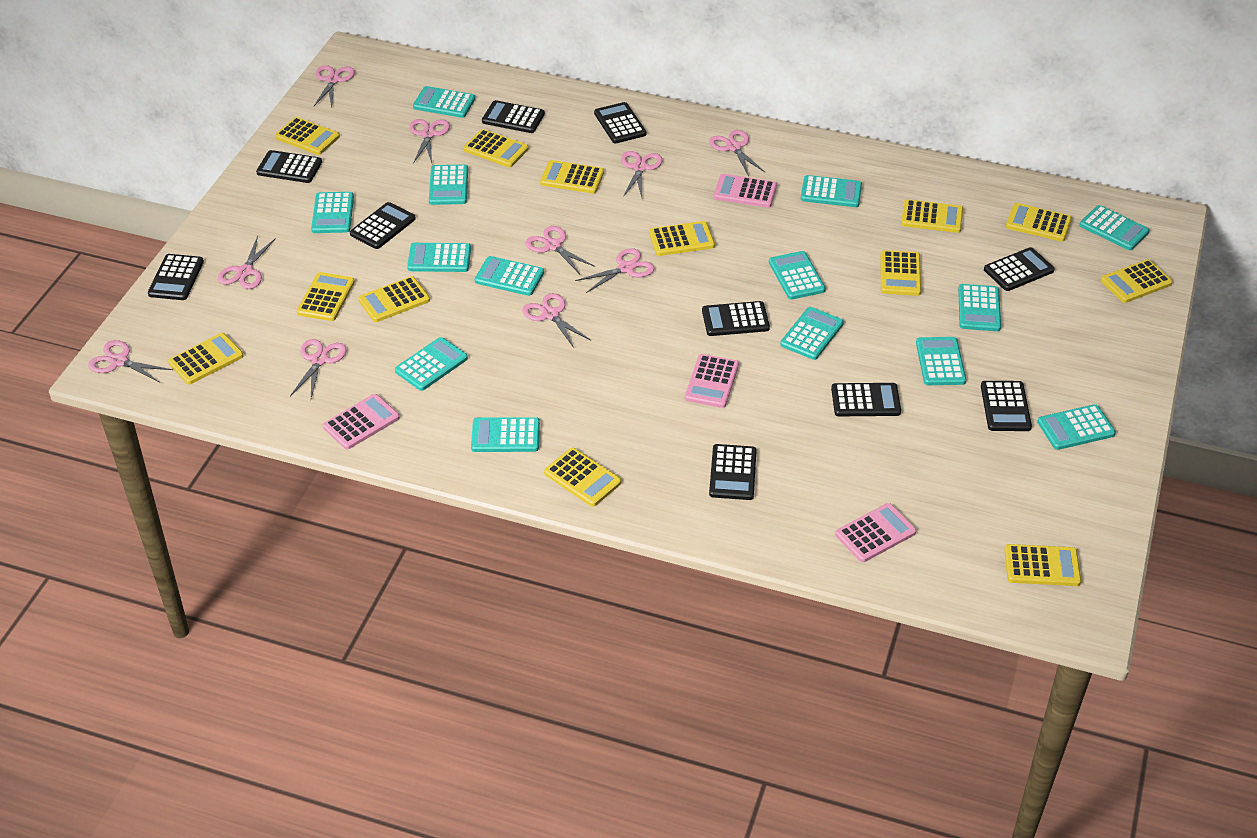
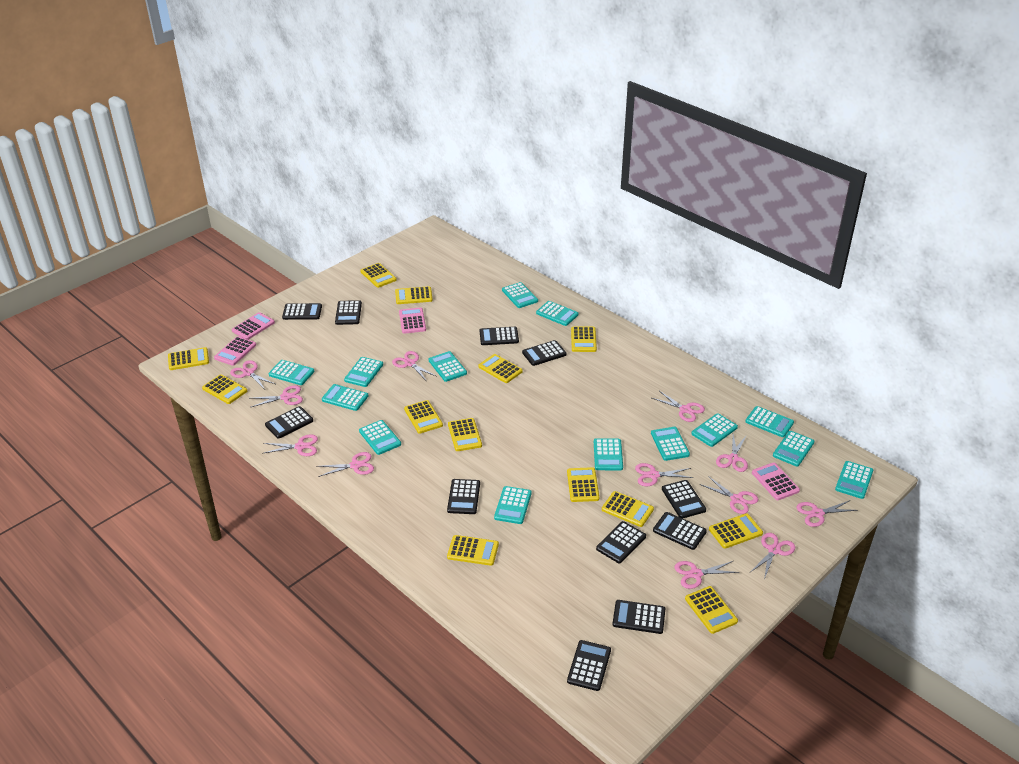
black calculator: [148,254,204,300] [256,150,322,183] [350,202,416,249] [482,100,545,133] [594,102,646,143] [702,301,770,336] [709,444,757,500] [831,383,901,416] [981,381,1032,431] [984,247,1055,291] = 10 -> [265,406,313,439] [282,303,322,320] [335,300,362,325] [447,479,480,514] [480,327,519,345] [522,340,566,366] [567,640,611,691] [596,521,646,563] [612,600,665,634] [653,512,707,550] [662,480,706,518] = 11
pink scissors: [88,340,173,383] [218,236,276,289] [290,339,347,398] [314,65,355,108] [409,119,450,163] [522,293,591,348] [525,226,595,274] [575,248,655,293] [621,151,663,197] [709,130,766,176] = 10 -> [230,360,275,388] [251,385,303,407] [262,434,318,456] [316,452,374,477] [392,351,436,380] [635,463,693,486] [652,391,705,422] [674,561,739,589] [700,476,758,514] [716,435,748,472] [750,533,795,579] [796,500,858,527] = 12

